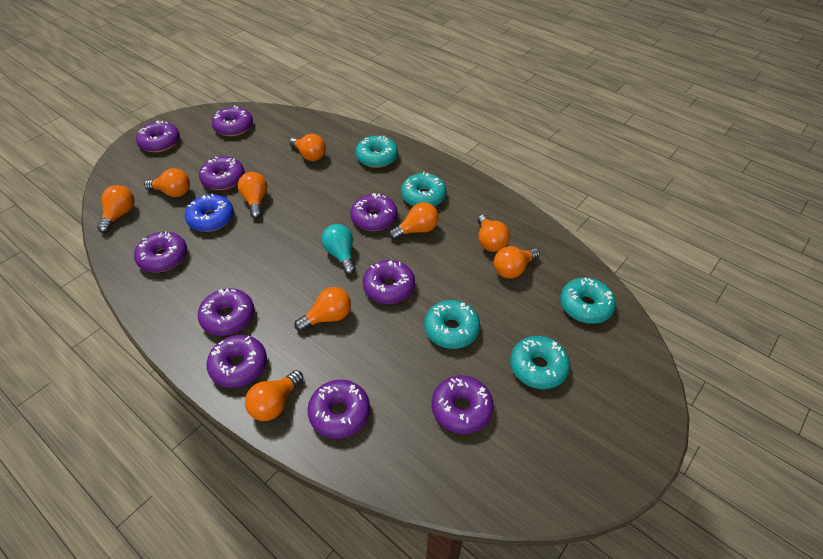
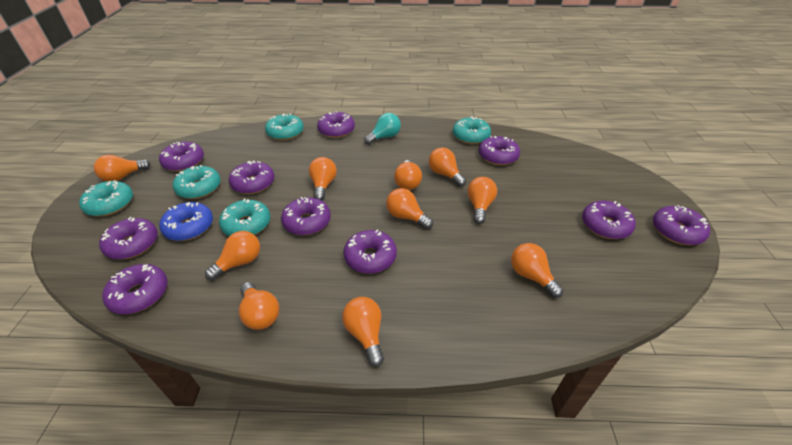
orange light bulb: [97,185,134,233] [144,168,190,197] [238,172,267,219] [245,370,303,421] [289,134,326,161] [294,287,351,332] [389,202,439,240] [478,214,510,252] [494,246,540,279] = 9 -> [94,155,151,181] [205,231,260,280] [239,282,279,330] [309,157,337,201] [342,297,384,367] [386,188,433,229] [394,160,422,190] [429,147,466,187] [468,177,497,224] [511,243,563,298] = 10

